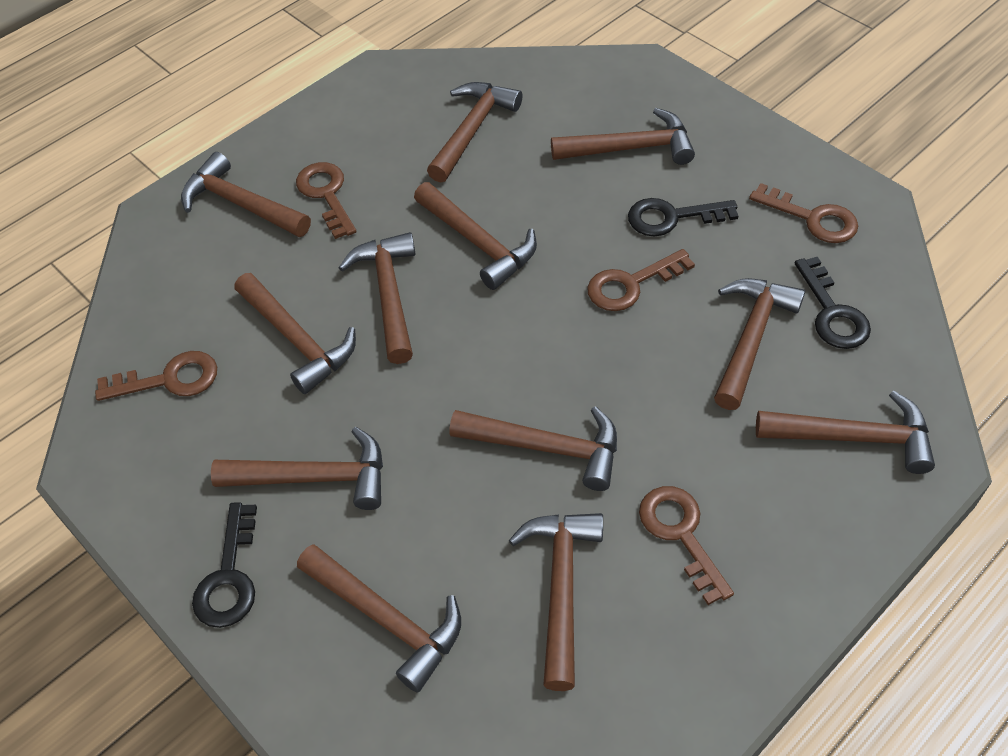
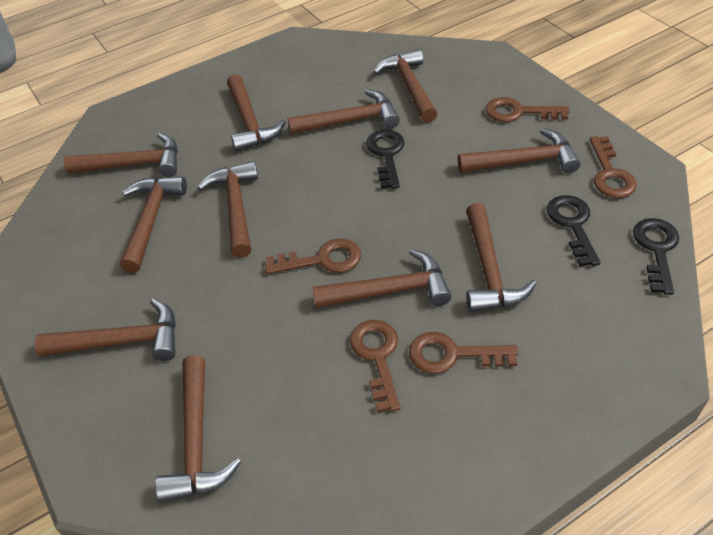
brown hammer: [181,152,311,237] [211,427,383,510] [234,273,356,394] [297,544,461,693] [338,232,415,364] [414,182,537,290] [427,82,522,183] [449,406,617,491] [509,513,603,691] [551,108,695,165] [714,278,805,410] [756,391,935,474] = 12 -> [34,299,176,361] [64,133,178,177] [120,177,187,273] [155,355,241,502] [198,161,258,258] [227,74,286,152] [288,90,400,135] [312,249,452,308] [373,49,437,123] [458,128,581,173] [466,203,536,312] = 11

